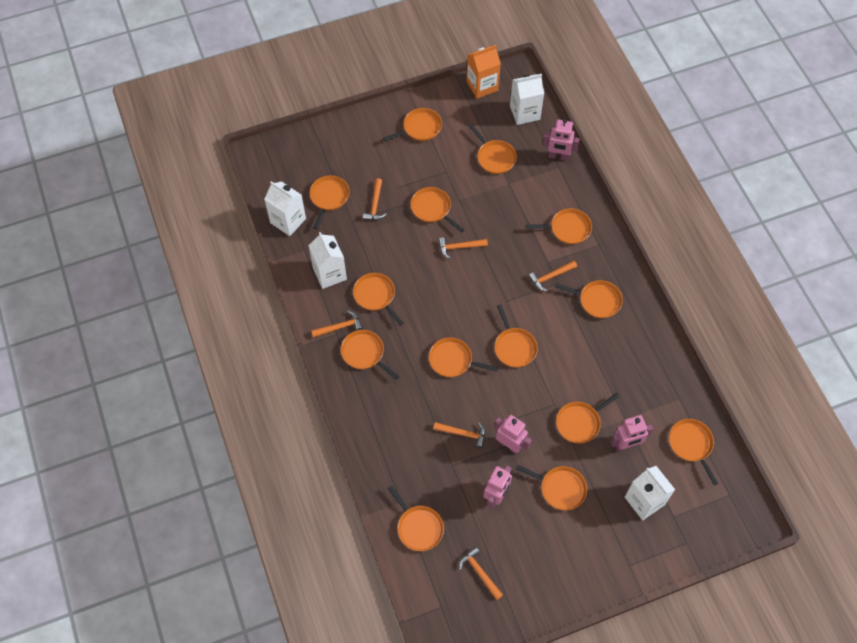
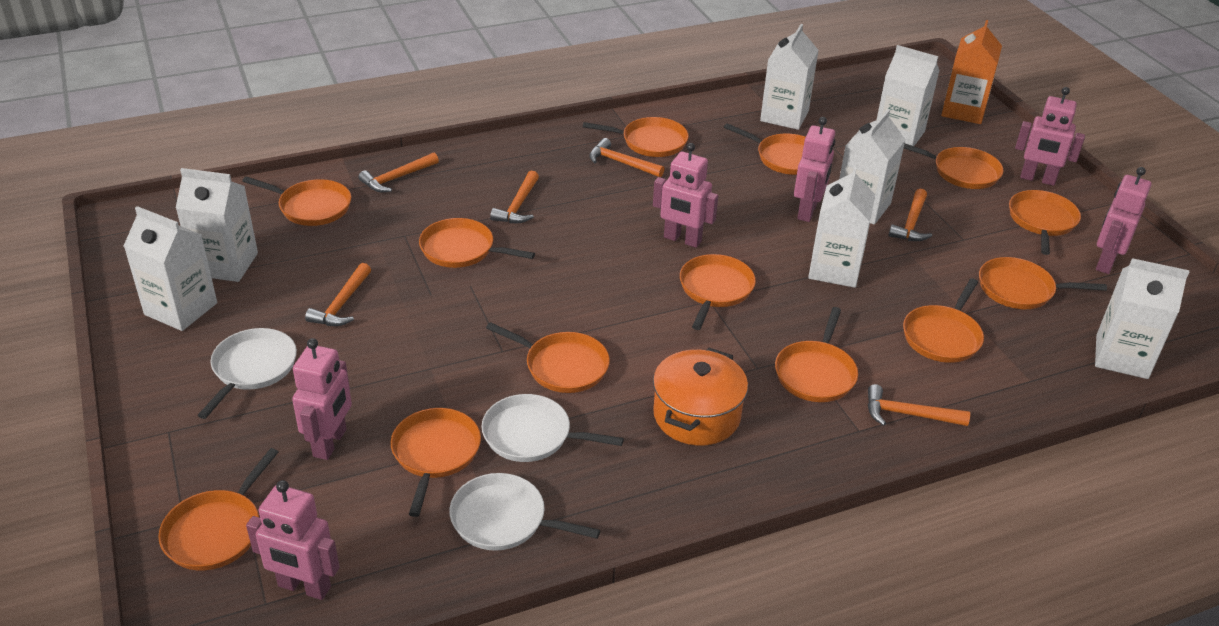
orange pan: [309,175,350,230] [341,330,400,380] [353,273,403,326] [383,108,442,141] [388,486,444,551] [411,187,464,233] [429,337,498,377] [469,124,517,174] [495,304,538,367] [516,465,587,510] [526,208,592,244] [555,280,623,318] [556,393,619,443] [669,419,718,485] = 14 -> [158,448,278,570] [242,176,351,226] [391,408,481,517] [419,218,535,268] [486,322,610,393] [583,117,689,157] [680,254,756,330] [724,123,806,175] [775,307,858,402] [903,279,984,363] [904,144,1004,189] [979,257,1107,309] [1009,190,1081,255] = 13
orange pot: none = 0 -> [653,348,748,446] = 1
pink robot: [483,465,512,508] [494,415,532,455] [542,118,580,161] [611,415,653,451] = 4 -> [246,480,340,600] [292,338,352,460] [653,143,718,248] [794,117,835,222] [1015,87,1085,186] [1096,167,1152,274] = 6
white carton: [264,181,306,236] [308,232,347,289] [510,74,544,125] [625,466,675,520] = 4 -> [124,206,217,331] [176,168,258,282] [760,24,819,130] [808,166,875,288] [839,109,906,225] [877,45,940,146] [1095,258,1189,379] = 7
white pan: none = 0 -> [197,328,297,419] [449,473,600,551] [481,394,624,462] = 3

